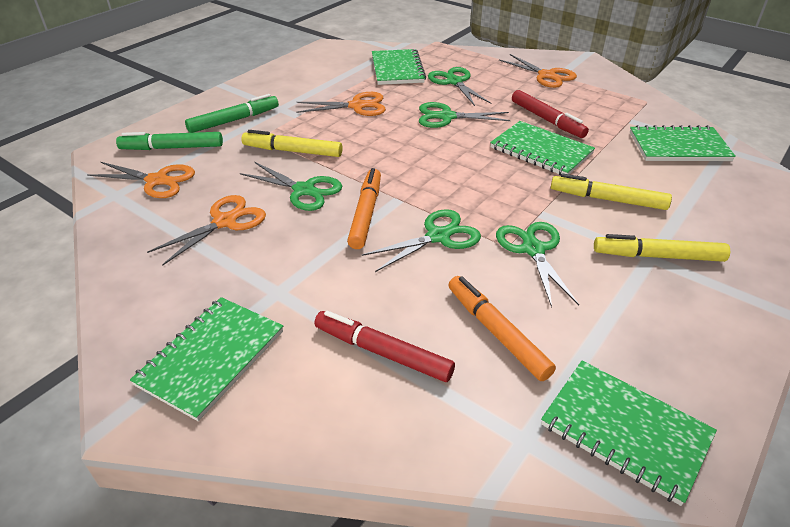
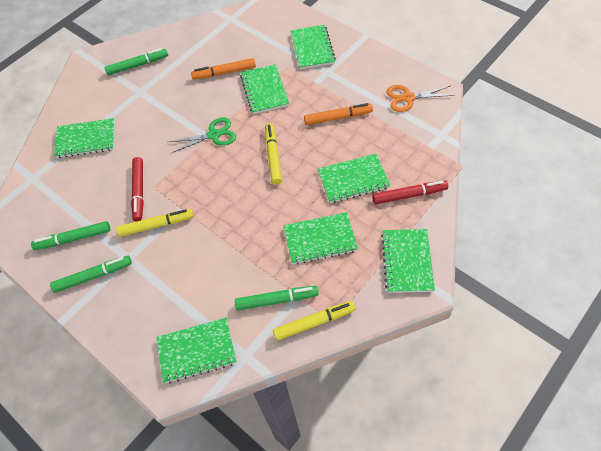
green marker: [116,132,223,150] [185,94,279,133] = 2 -> [31,221,110,250] [50,256,132,293] [105,48,168,75] [235,286,319,310] = 4
green notebook: [130,297,283,421] [372,49,426,85] [490,121,595,175] [541,361,717,506] [630,125,736,161] = 5 -> [54,118,115,158] [156,318,236,383] [240,64,289,114] [283,212,358,265] [291,25,336,69] [318,154,390,203] [381,229,435,293] = 7
green scissors: [240,162,342,211] [362,209,481,272] [419,102,511,128] [428,67,491,106] [496,222,579,308] = 5 -> [168,117,236,153] = 1
orange scissors: [87,162,195,198] [147,195,266,266] [296,92,386,116] [499,54,577,88] = 4 -> [386,85,455,112] = 1

